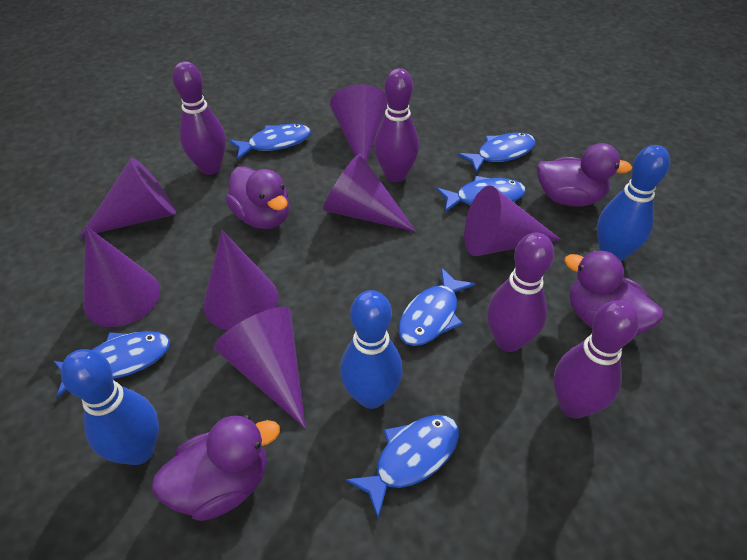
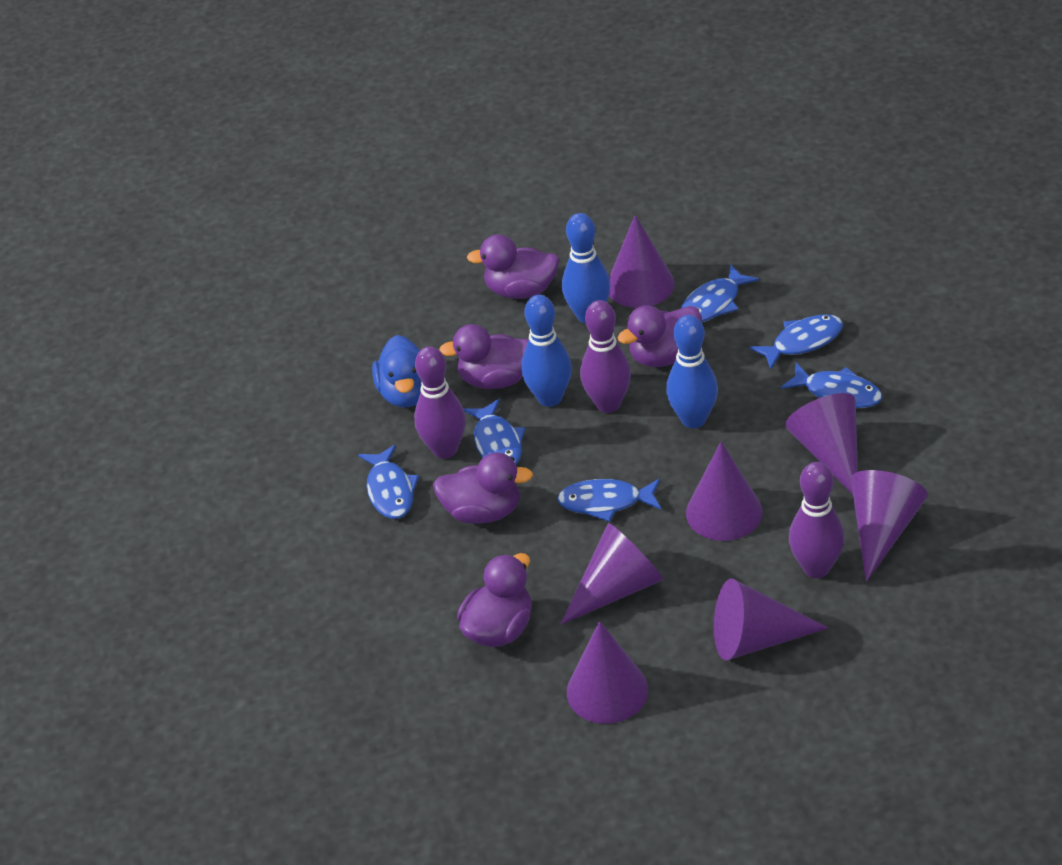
blue duck: none = 0 -> [372,335,422,407] = 1
purple bowling pin: [172,61,226,175] [374,68,419,182] [487,233,554,352] [553,300,639,419] = 4 -> [414,347,466,459] [580,300,631,413] [789,462,845,578] = 3
purple duck: [152,415,280,521] [226,166,289,229] [537,143,632,207] [564,250,663,336] = 4 -> [433,453,533,524] [439,324,529,389] [457,553,532,647] [467,234,559,299] [618,305,702,367] = 5

